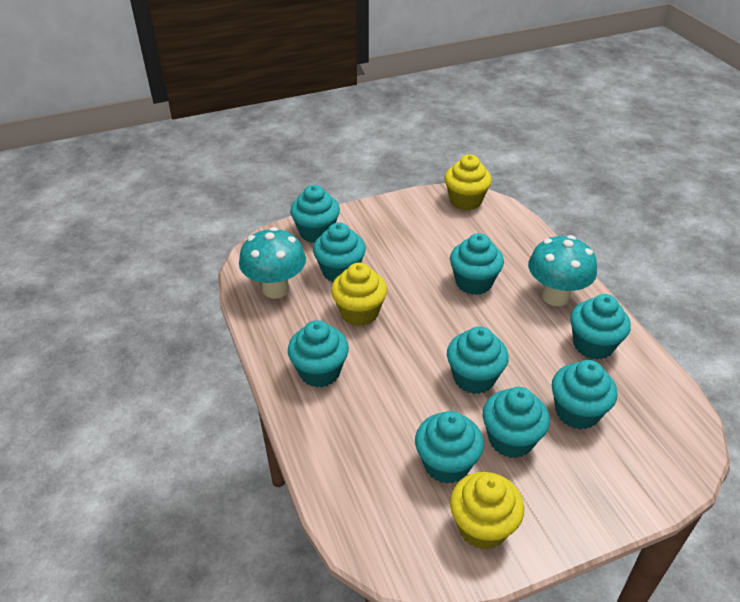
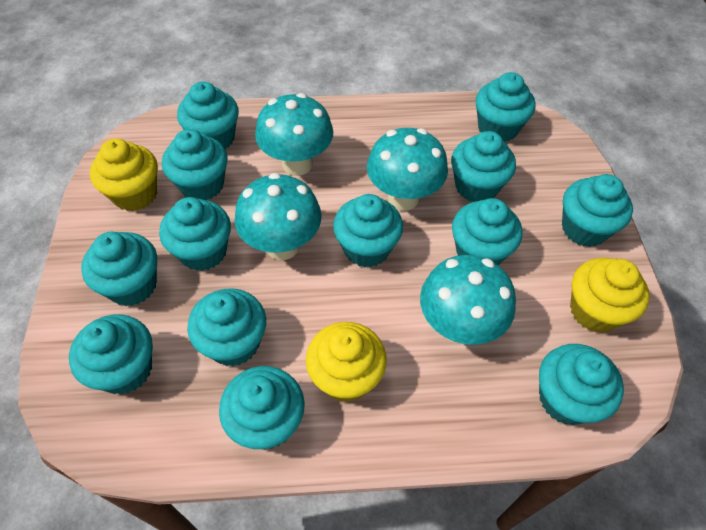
turquoise cupcake: [288,320,349,387] [290,185,340,243] [313,222,366,282] [415,411,484,484] [447,326,509,394] [450,233,504,295] [483,387,550,458] [552,360,617,429] [570,294,631,360] = 9 -> [69,314,153,395] [81,232,157,306] [159,197,231,271] [162,129,228,200] [177,82,239,149] [187,288,266,366] [219,366,305,450] [333,194,403,267] [451,131,516,202] [452,198,522,265] [475,72,536,142] [539,344,624,425] [562,174,633,247] = 13
turquoise mushroom: [239,227,306,298] [528,235,597,306] = 2 -> [234,173,321,260] [255,93,333,176] [367,128,448,211] [420,255,516,345] = 4

